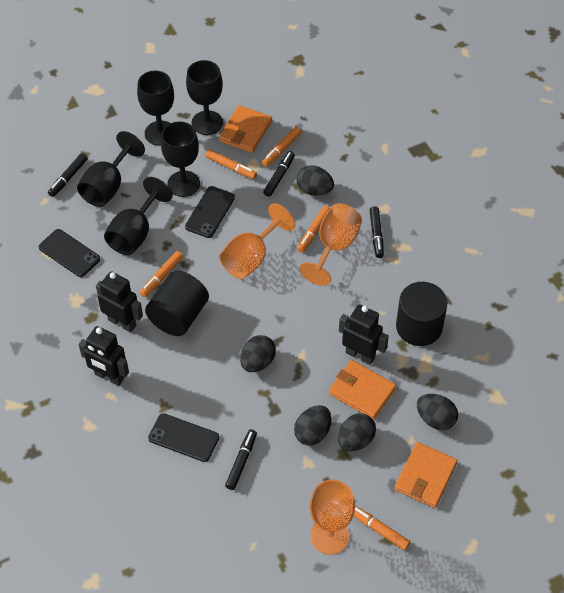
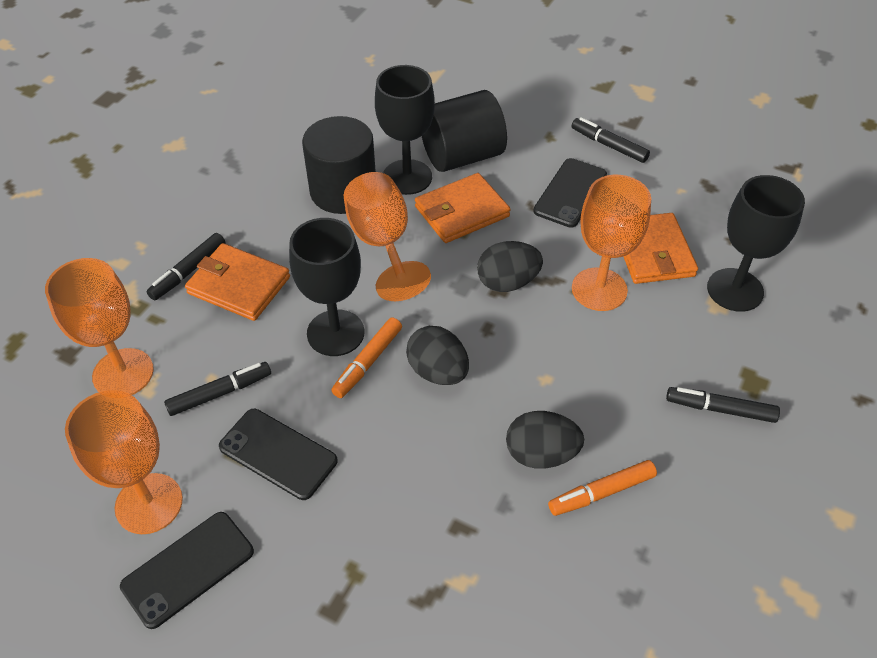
black egg: [240,335,276,372] [294,405,331,446] [297,165,334,196] [338,413,376,451] [417,394,458,430] = 5 -> [406,326,469,385] [477,241,543,292] [506,411,584,469] = 3
black goblet: [77,131,145,207] [104,177,173,255] [137,71,174,146] [161,121,200,197] [186,60,223,135] = 5 -> [289,218,365,356] [375,65,435,195] [707,175,805,312] = 3
black robot: [78,326,129,386] [96,271,143,333] [339,304,389,365] = 3 -> none = 0
orange goblet: [219,203,295,279] [299,203,362,286] [309,480,355,555] = 3 -> [45,258,154,395] [65,390,183,534] [344,172,431,301] [572,175,651,311] = 4
orange marker: [140,251,183,297] [206,149,257,179] [262,127,301,167] [297,206,330,252] [353,506,410,550] = 5 -> [331,317,402,398] [548,460,657,516] = 2

